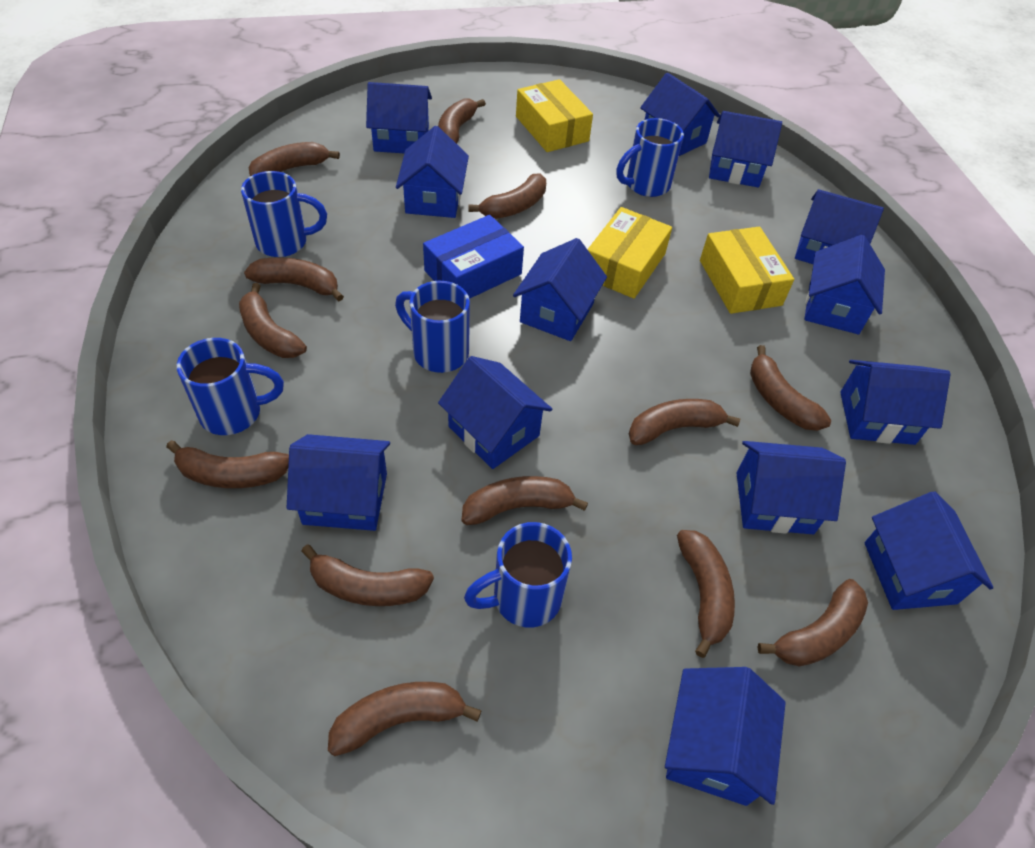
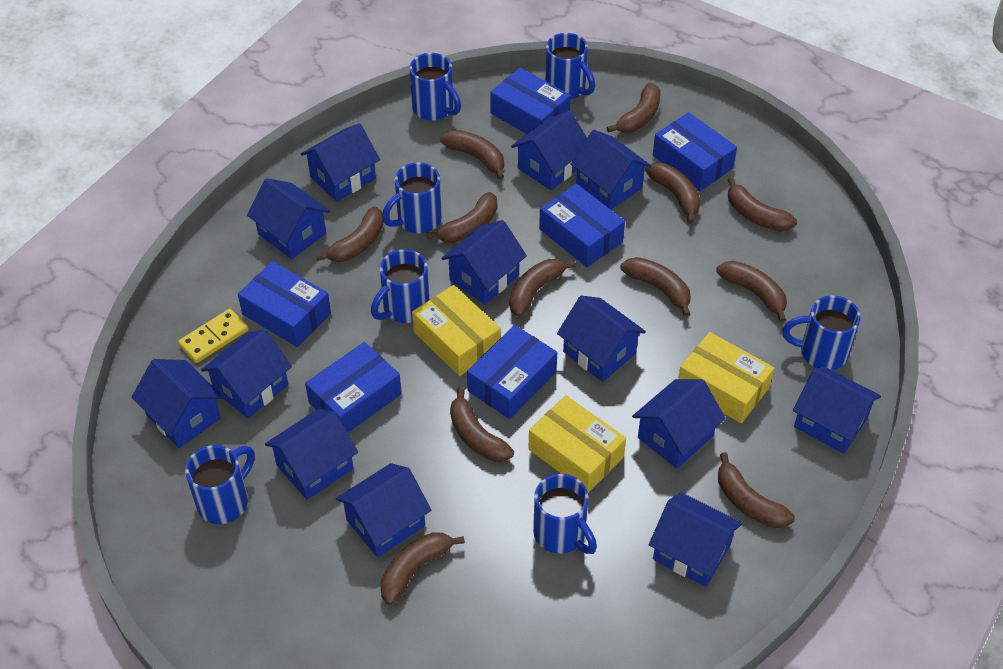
blue box: [423,215,524,299] = 1 -> [238,261,331,347] [305,342,402,433] [467,325,557,419] [490,68,571,134] [539,184,625,267] [653,112,737,191] = 6
blue mug: [177,338,284,435] [241,171,327,257] [395,281,470,373] [464,522,572,628] [616,118,684,197] = 5 -> [185,445,255,524] [371,249,429,323] [382,162,442,234] [410,53,461,120] [533,474,597,554] [545,33,595,99] [782,295,861,370] = 7
brown banana: [166,440,289,488] [239,283,307,358] [244,257,344,301] [249,142,340,176] [301,544,434,606] [328,682,482,756] [438,99,486,144] [462,476,588,525] [468,174,546,219] [629,399,740,445] [677,530,735,658] [750,345,831,431] [757,579,868,667] = 13 -> [316,207,384,262] [380,532,465,605] [427,192,497,243] [440,130,504,180] [450,387,514,462] [509,259,576,317] [607,83,661,133] [621,257,691,317] [645,162,701,224] [716,261,787,322] [718,452,795,528] [728,177,797,232] = 12
yellow domino: none = 0 -> [178,309,249,363] = 1

